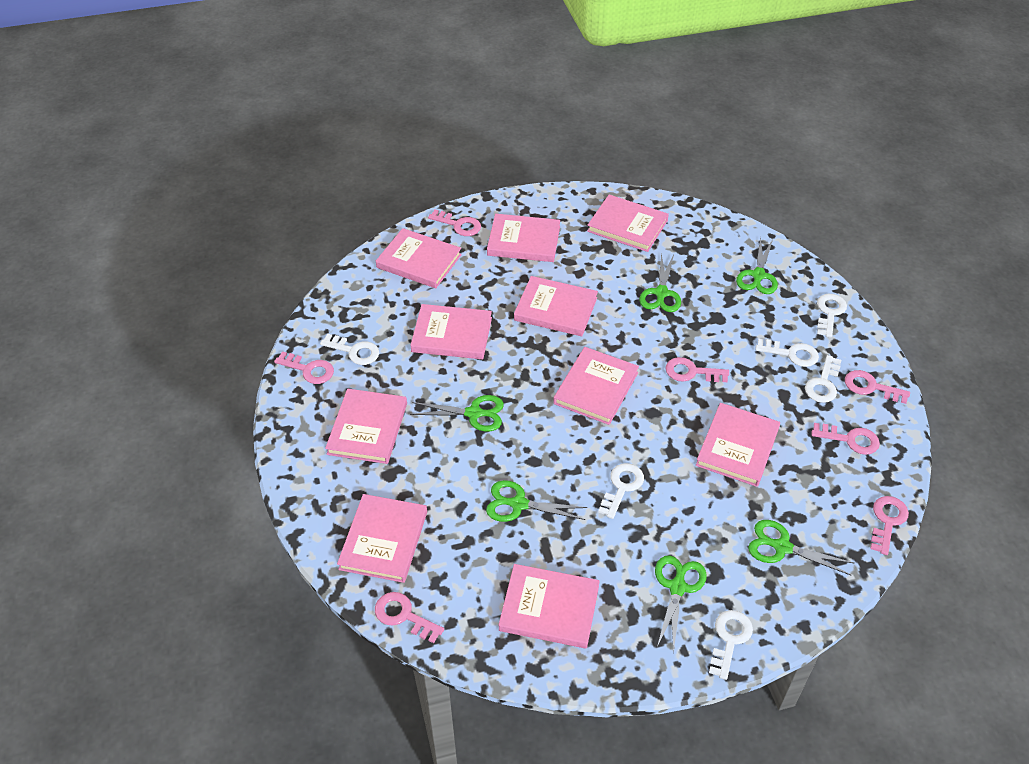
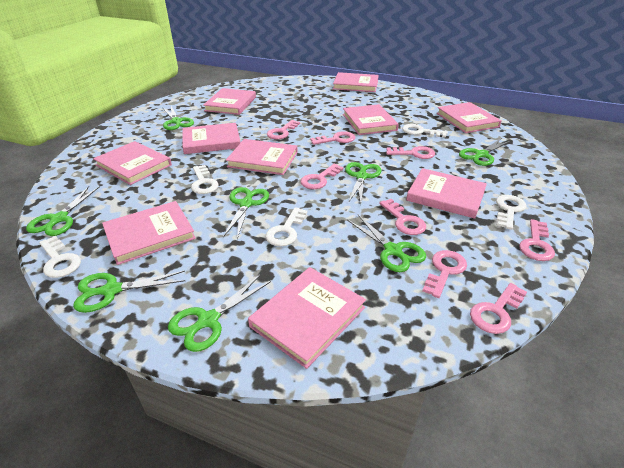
green scissors: [410,395,504,432] [486,480,587,522] [639,253,681,312] [655,555,707,653] [736,237,778,294] [748,520,854,576] = 6 -> [26,186,100,236] [73,271,185,313] [162,106,194,130] [168,275,271,352] [223,187,269,239] [345,162,381,203] [347,215,426,272] [459,139,510,166] = 8
pink key: [274,351,334,384] [375,592,444,643] [428,210,481,236] [665,357,729,382] [811,423,880,455] [845,370,910,404] [871,496,909,555] = 7 -> [267,120,300,139] [301,164,343,189] [310,131,355,145] [379,199,426,235] [386,146,435,159] [423,250,467,298] [470,283,527,334] [519,219,555,261] = 8
white key: [320,334,379,365] [598,463,644,519] [709,610,753,680] [755,339,819,367] [805,355,841,403] [817,294,847,338] = 6 -> [39,236,81,278] [191,165,219,194] [266,207,307,246] [402,124,448,137] [496,195,526,230] = 5

